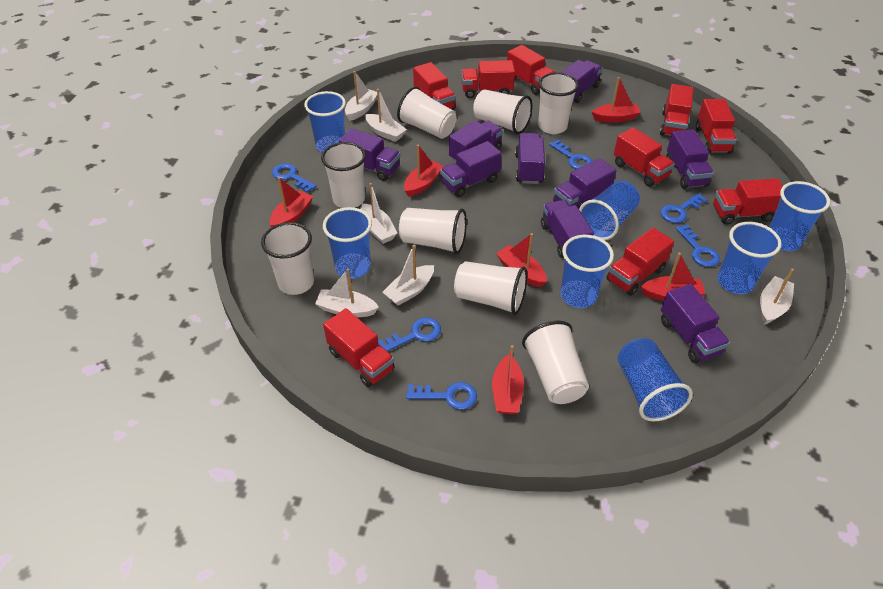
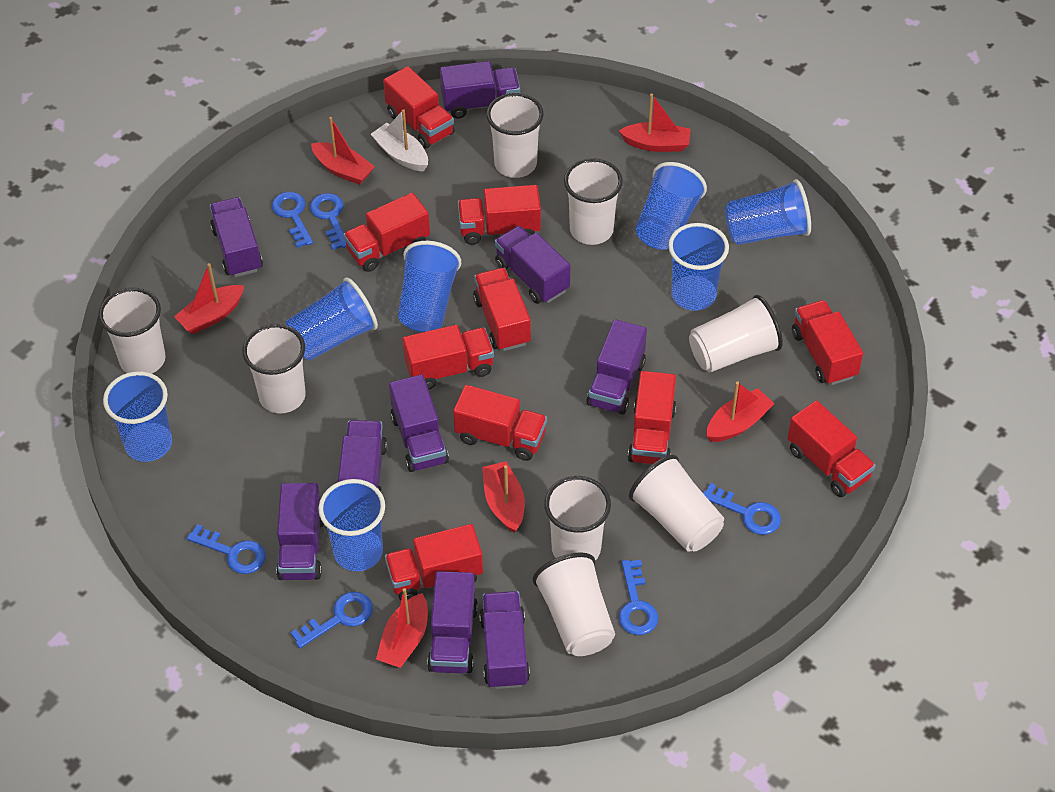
red truck: [323,308,395,387] [413,62,456,110] [462,60,515,98] [507,45,555,95] [606,228,674,296] [614,127,675,187] [660,84,693,136] [696,99,737,154] [713,178,783,224] = 9 -> [343,193,430,272] [383,66,455,149] [385,524,483,600] [403,325,494,390] [453,385,547,461] [458,185,541,245] [473,268,531,351] [628,371,676,464] [787,400,876,497] [792,300,863,385] = 10
white boat: [315,269,379,317] [345,71,377,121] [360,183,397,244] [365,89,407,142] [382,245,434,306] [760,268,794,325] = 6 -> [371,109,428,172] = 1

